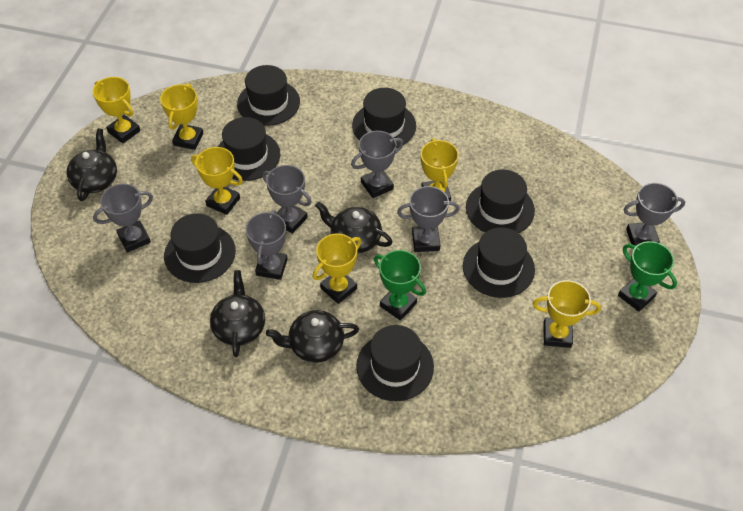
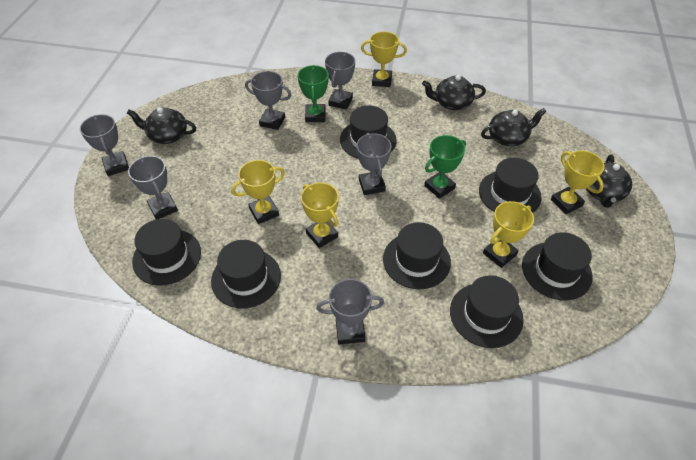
yellow trophy: [93,77,141,143] [160,84,203,150] [191,147,243,215] [313,234,361,304] [421,139,459,201] [533,280,601,348] = 6 -> [231,160,285,224] [301,182,339,248] [361,32,407,87] [483,201,534,268] [551,150,605,214] = 5

